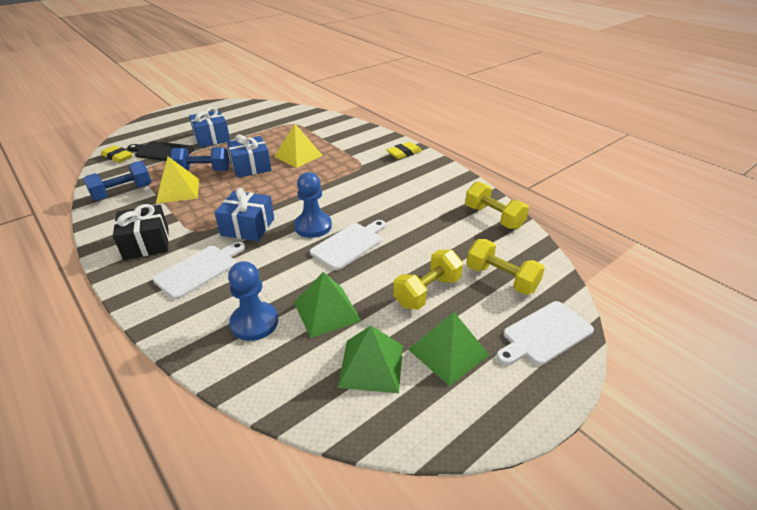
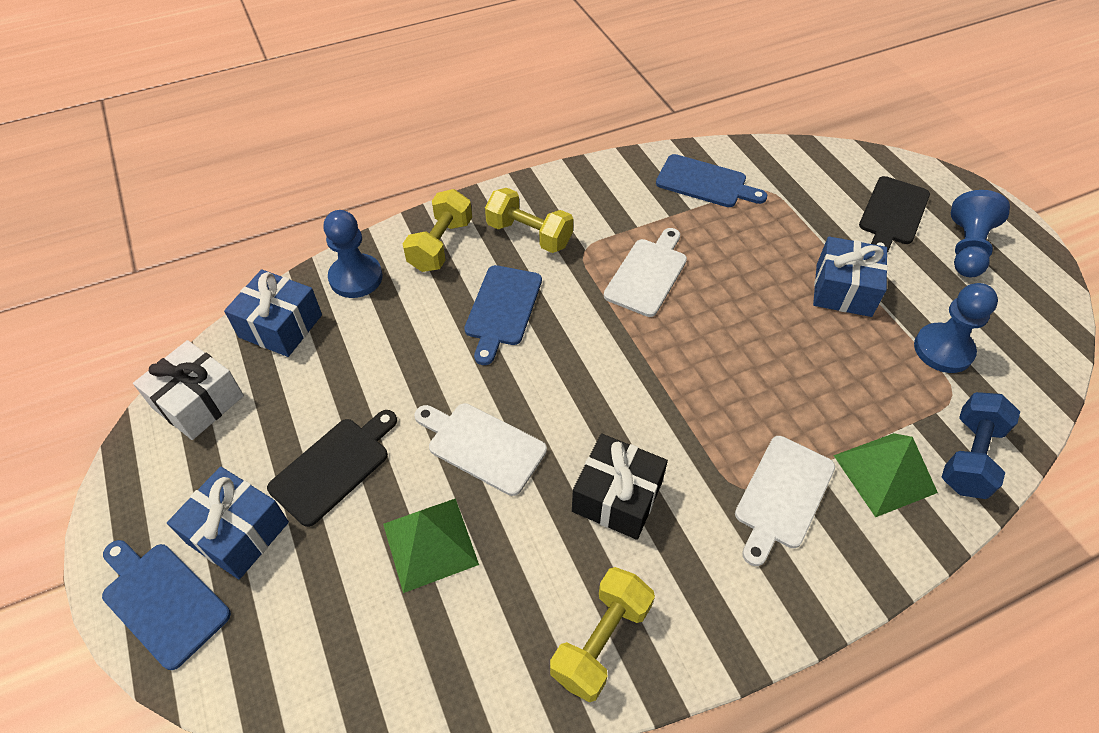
black cutting board: [128,141,195,161] = 1 -> [267,410,397,527] [859,176,930,253] = 2
blue cutting board: none = 0 -> [102,540,231,670] [464,265,542,365] [656,154,767,207] = 3
blue dumbbell: [84,161,152,201] [170,147,229,171] = 2 -> [942,392,1020,499] = 1
blue pawn: [228,261,278,341] [294,172,332,238] = 2 -> [323,210,383,298] [914,283,998,373] [951,190,1010,277] = 3
green pyramid: [294,272,361,338] [337,326,403,393] [408,312,489,386] = 3 -> [383,498,479,593] [833,433,938,517] = 2
white gift: none = 0 -> [133,340,244,440] = 1
yellow eraser: [101,145,132,163] [386,142,422,159] = 2 -> none = 0
yellow pyramid: [156,157,199,204] [274,124,323,168] = 2 -> none = 0

